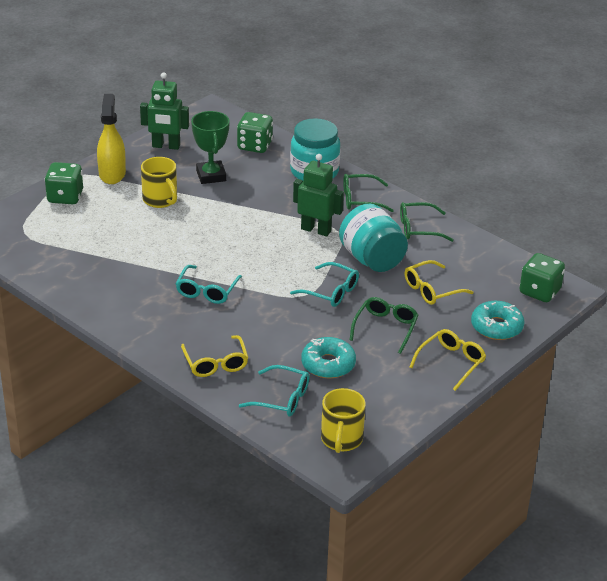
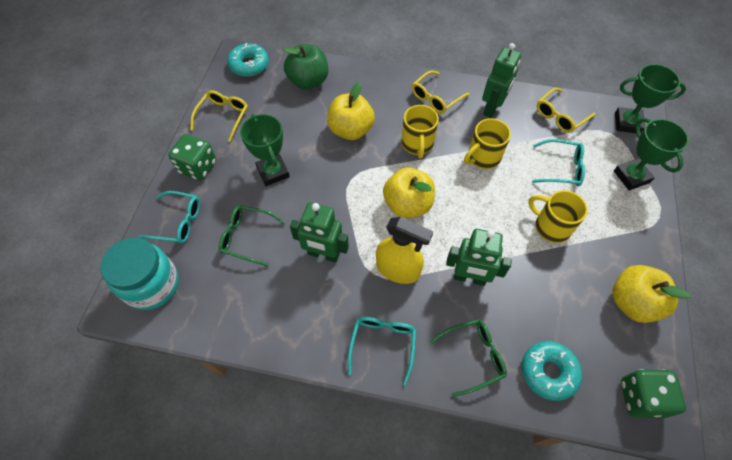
green apple: none = 0 -> [283,44,328,89] = 1
green dice: [45,162,83,204] [237,112,273,153] [519,253,565,302] = 3 -> [168,134,216,180] [621,369,686,418] = 2
green glasses: [343,174,394,212] [350,297,419,354] [400,202,453,242] = 3 -> [219,205,285,267] [429,319,507,397] = 2
green robot: [140,72,189,150] [293,154,344,236] = 2 -> [290,202,349,263] [446,229,512,286] [482,43,521,118] = 3
green trophy: [191,111,230,184] = 1 -> [240,114,290,186] [614,118,689,191] [615,64,686,133] = 3
turquoise jar: [290,118,340,180] [339,204,408,272] = 2 -> [100,238,179,310] = 1
yellow apple: none = 0 -> [327,82,375,140] [383,167,435,218] [612,265,691,323] = 3
yellow mug: [141,157,177,208] [321,388,366,453] = 2 -> [401,105,439,158] [464,118,511,169] [528,190,588,243] = 3

